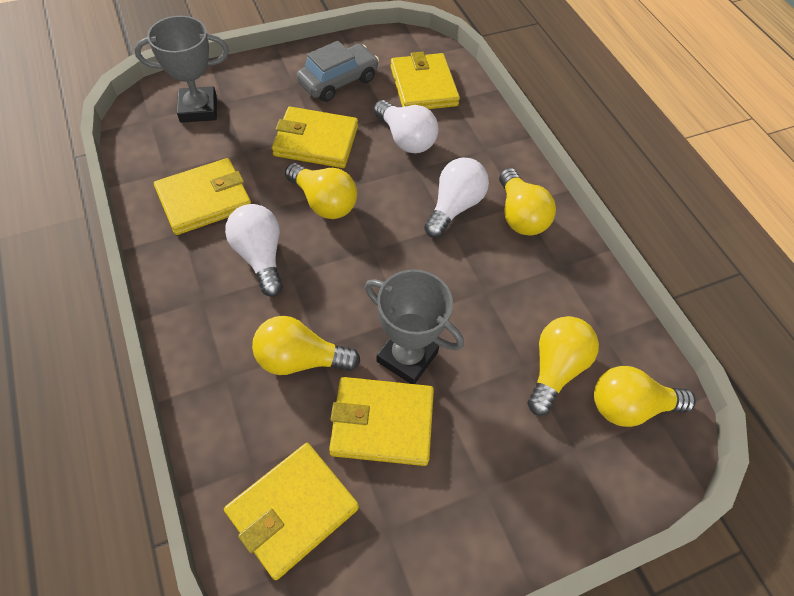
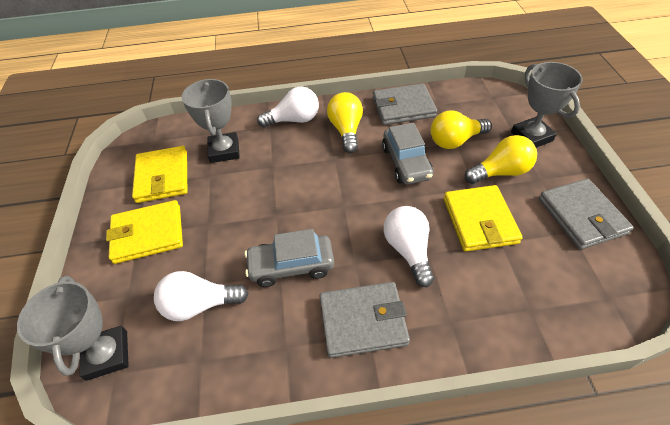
grey car: [297,41,379,102] = 1 -> [245,229,334,287] [382,123,433,184] = 2
grey trophy: [134,16,229,123] [365,269,464,384] = 2 -> [17,276,129,381] [182,79,240,163] [511,62,583,148] = 3
grey wallet: none = 0 -> [320,282,410,358] [373,84,437,125] [539,179,634,249] = 3
yellow light bulb: [252,316,361,375] [285,163,357,219] [499,168,556,236] [528,316,599,416] [594,366,696,427] = 5 -> [327,92,363,153] [431,110,492,149] [465,135,537,184] = 3
yellow wallet: [154,158,251,235] [224,443,359,580] [272,107,358,168] [329,377,434,466] [390,52,460,109] = 5 -> [106,200,183,264] [132,146,187,203] [444,185,523,252] = 3

